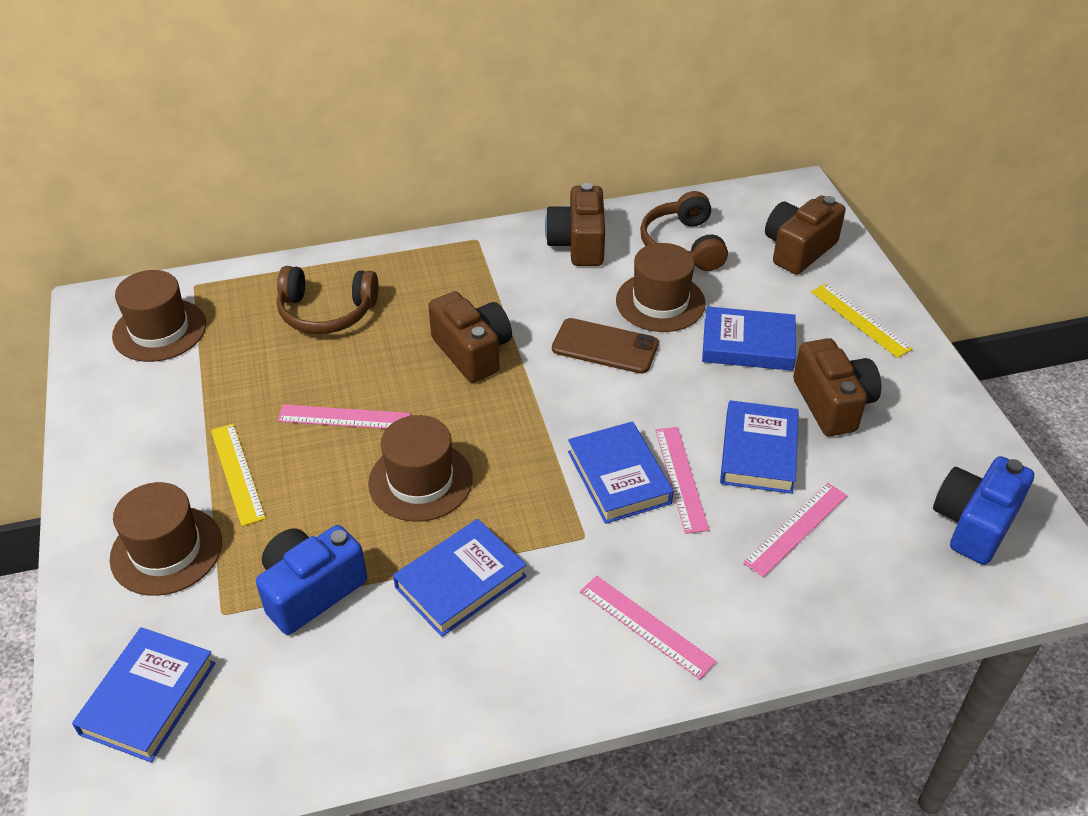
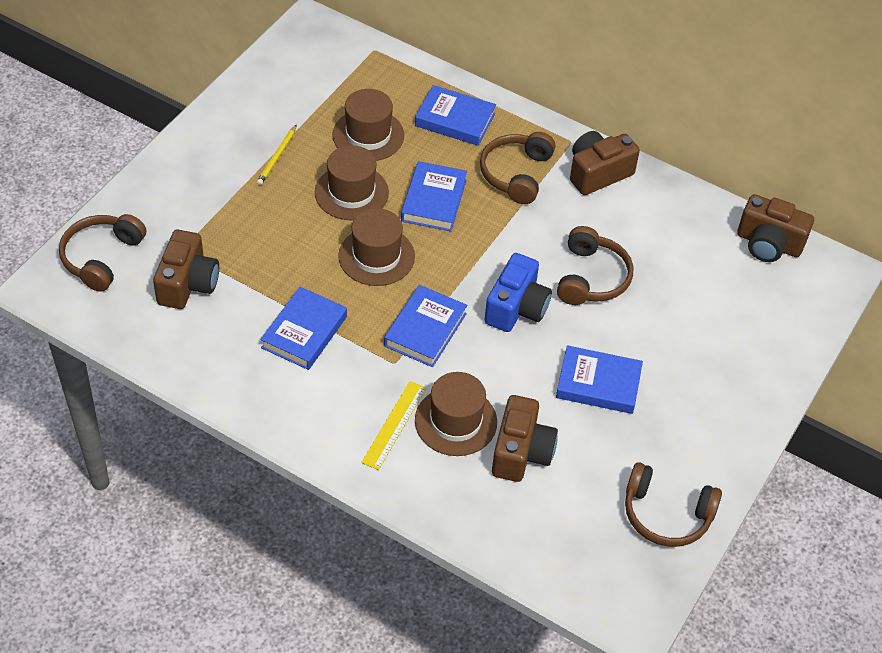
blue camera: [256,525,367,635] [933,456,1034,565] = 2 -> [485,253,552,332] = 1
brown headphones: [277,266,379,334] [640,191,728,271] = 2 -> [59,214,146,292] [480,132,555,204] [557,226,633,305] [625,462,722,547] = 4
brown phone: [552,318,659,374] = 1 -> none = 0
pink ruler: [277,405,410,429] [580,576,716,679] [655,427,709,534] [743,483,847,577] = 4 -> none = 0
yellow pencil: none = 0 -> [257,125,297,185] = 1
yellow ruler: [211,424,266,526] [811,284,912,358] = 2 -> [361,381,426,470] = 1

